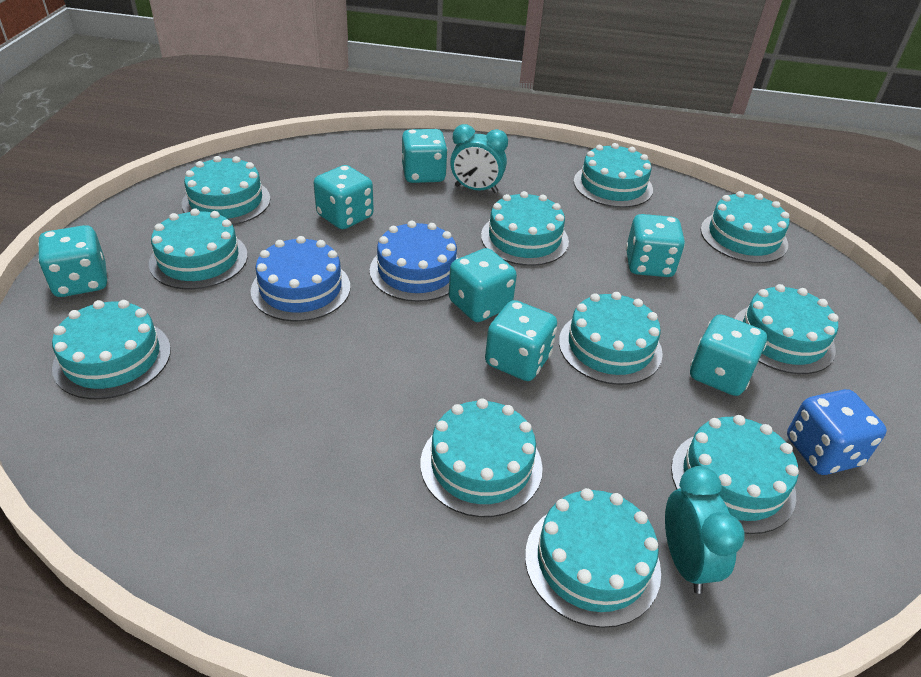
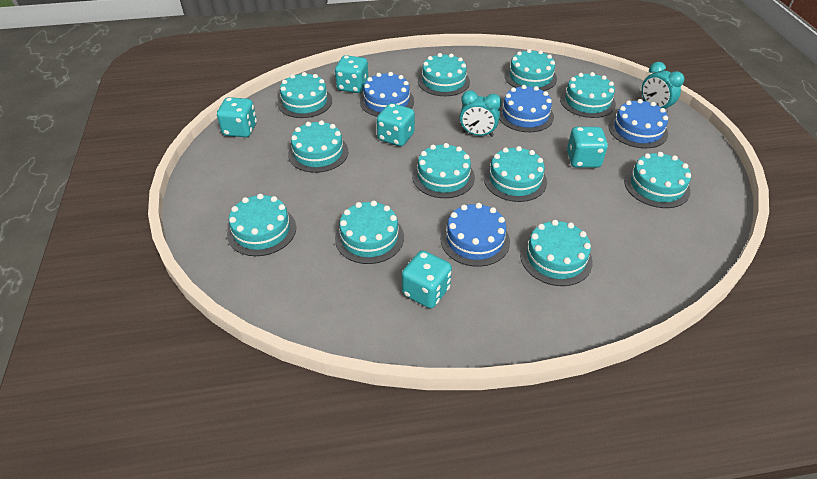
blue cake: [251,236,350,321] [370,221,458,302] = 2 -> [360,72,414,117] [440,203,510,267] [499,85,554,132] [608,99,668,148] = 4
blue dice: [787,389,887,475] = 1 -> none = 0
turquoise dice: [38,225,107,297] [314,165,374,229] [402,129,448,183] [449,248,517,322] [485,300,557,381] [626,214,685,277] [690,314,767,396] = 7 -> [217,97,257,137] [335,55,368,93] [377,103,415,146] [402,250,452,308] [567,127,608,168] = 5

